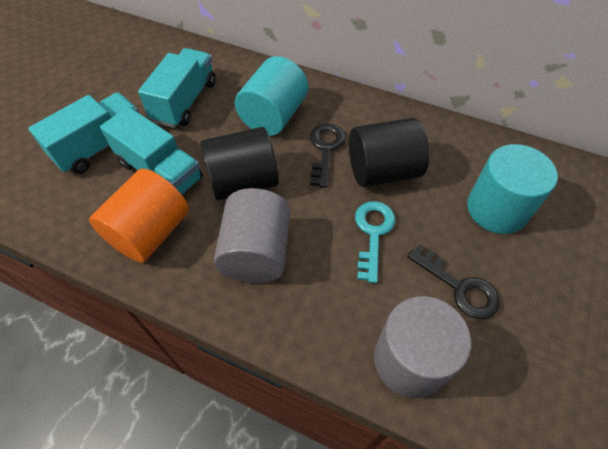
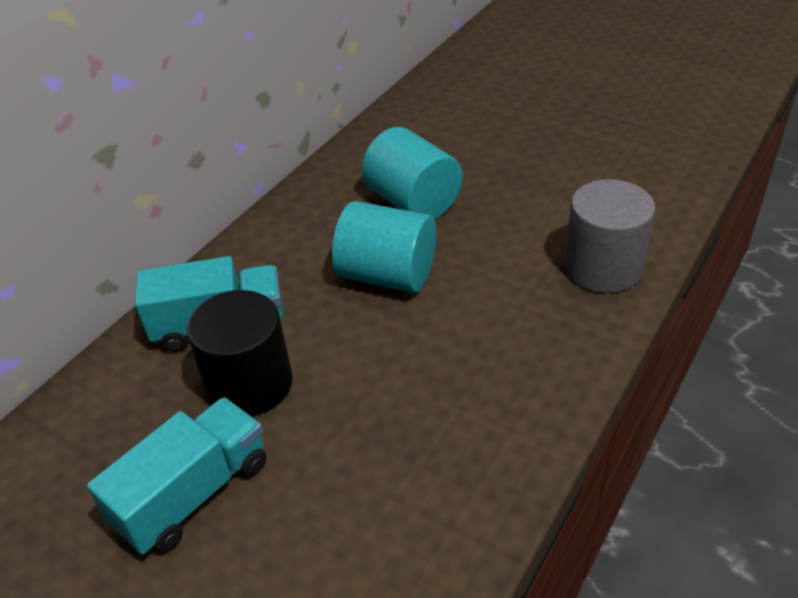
black cylinder: [200,127,279,201] [349,118,429,187] = 2 -> [187,290,293,416] = 1
black key: [310,124,346,188] [407,244,500,319] = 2 -> none = 0
grey cylinder: [214,188,290,283] [374,296,471,398] = 2 -> [564,179,655,293] = 1
orange cylinder: [89,169,189,263] = 1 -> none = 0
turquoise key: [355,201,395,283] = 1 -> none = 0
turquoise truck: [28,92,140,174] [100,107,203,195] [138,48,216,128] = 3 -> [87,397,266,554] [135,256,283,352] = 2

